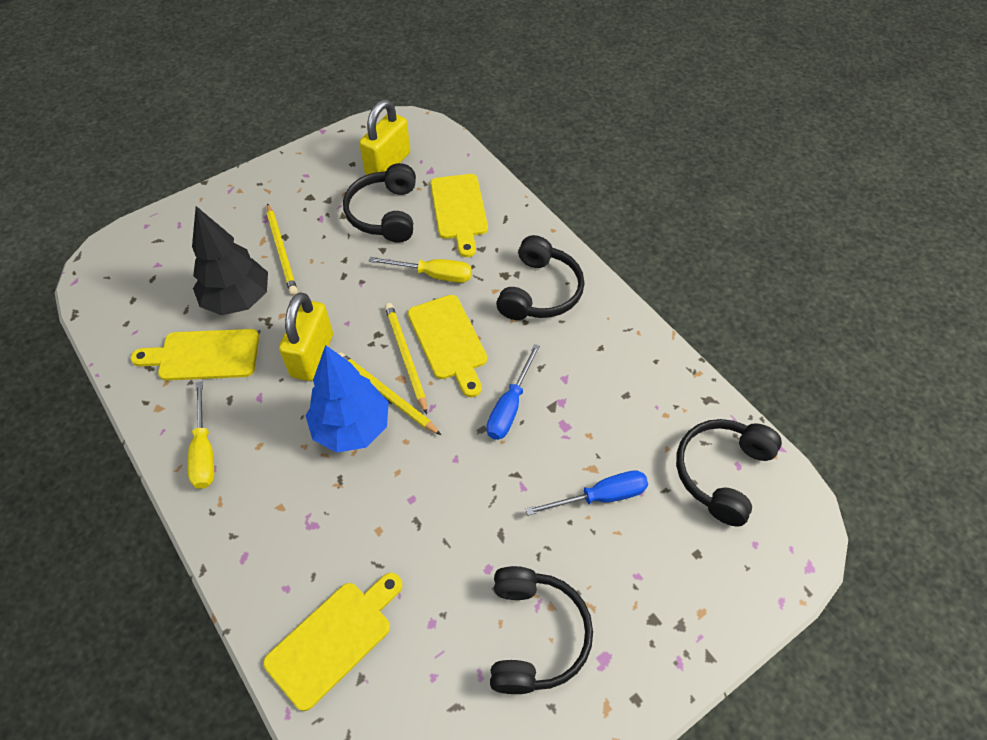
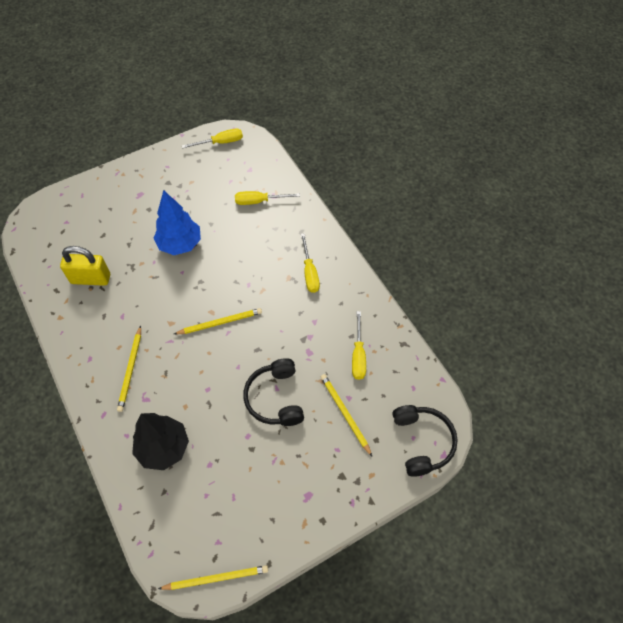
black headphones: [343,163,416,243] [490,566,593,694] [496,235,584,320] [676,419,782,526] = 4 -> [243,358,304,426] [393,405,458,477] = 2
blue screwdriver: [486,344,540,440] [526,470,648,516] = 2 -> none = 0
yellow cutting board: [131,329,259,381] [263,573,403,711] [408,295,487,397] [430,174,488,257] = 4 -> none = 0
yellow padlock: [279,292,333,381] [359,99,410,175] = 2 -> [60,246,110,286] = 1
yellow pencil: [267,203,298,295] [339,353,441,435] [385,303,427,414] = 3 -> [117,326,141,412] [158,565,268,590] [174,308,262,334] [321,374,372,456] = 4
yellow screwdriver: [188,382,214,489] [369,257,472,283] = 2 -> [182,128,243,148] [235,191,300,205] [301,233,320,293] [352,311,366,380] = 4

